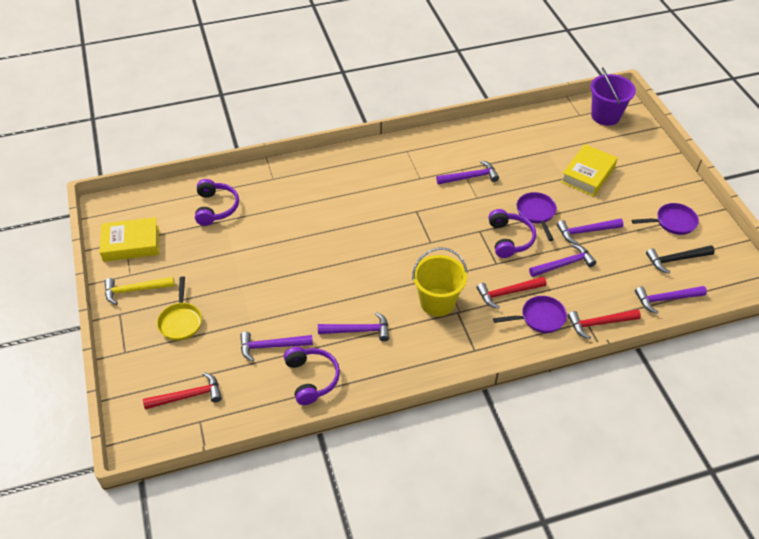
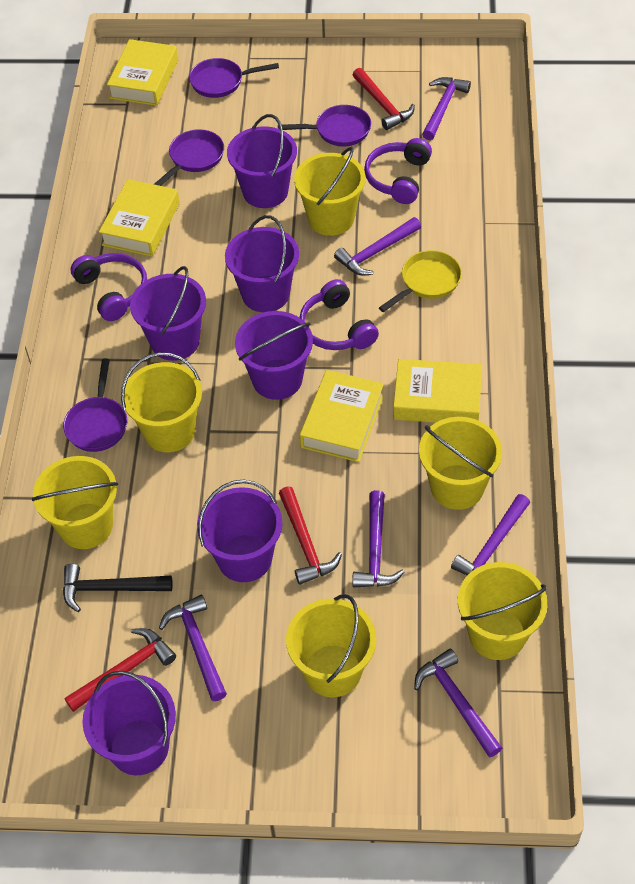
purple bucket: [590,67,636,126] = 1 -> [82,671,176,775] [130,266,206,361] [197,480,282,582] [225,215,299,312] [227,114,297,208] [235,311,313,400] = 6
purple pan: [493,296,567,333] [517,192,557,241] [631,203,699,235] = 3 -> [63,359,127,452] [154,129,224,186] [189,58,279,98] [278,105,371,147] = 4
yellow book: [100,217,159,262] [561,144,618,196] = 2 -> [99,179,180,256] [107,39,178,106] [300,370,384,462] [393,359,482,423] = 4
yellow bucket: [412,248,468,317] = 1 -> [32,456,118,549] [121,352,202,452] [286,594,376,697] [294,147,366,236] [419,417,502,510] [458,562,547,660] = 6
yellow hammer: [105,277,175,305] = 1 -> none = 0

